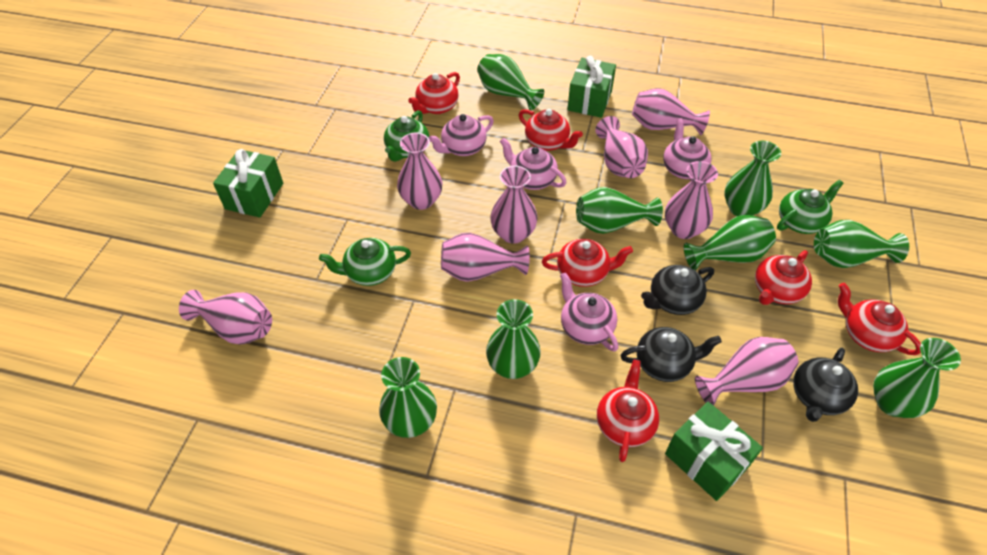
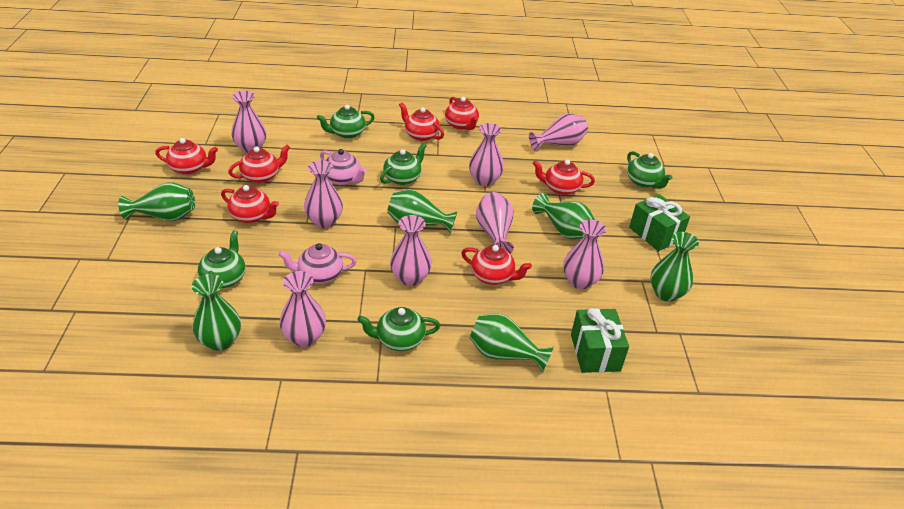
black teapot: [620,327,722,382] [641,265,714,315] [793,348,858,422] = 3 -> none = 0
green gift: [213,149,283,218] [567,56,616,118] [665,402,763,501] = 3 -> [571,308,629,373] [629,194,690,251] = 2
green teapot: [319,238,411,286] [384,110,429,162] [777,180,844,234] = 3 -> [198,230,245,288] [317,105,375,139] [357,307,440,351] [380,143,427,185] [627,151,672,189] = 5
green vase: [379,357,437,438] [477,54,544,111] [486,299,541,379] [576,187,663,234] [684,215,776,271] [724,141,781,216] [814,220,909,268] [873,338,961,418] = 8 -> [118,182,195,221] [192,274,241,351] [387,190,457,234] [470,314,554,373] [532,193,595,239] [650,232,699,302] = 6
pink teapot: [428,114,494,156] [500,138,567,190] [560,272,618,352] [663,118,711,181] = 4 -> [278,243,357,284] [320,149,367,185] = 2
red teapot: [408,72,460,114] [519,109,583,151] [542,239,633,287] [597,360,659,462] [755,250,812,305] [838,283,921,355] = 6 -> [155,138,218,175] [221,185,279,223] [228,145,290,183] [399,103,444,141] [445,97,479,130] [461,245,532,285] [533,159,595,195] = 7

